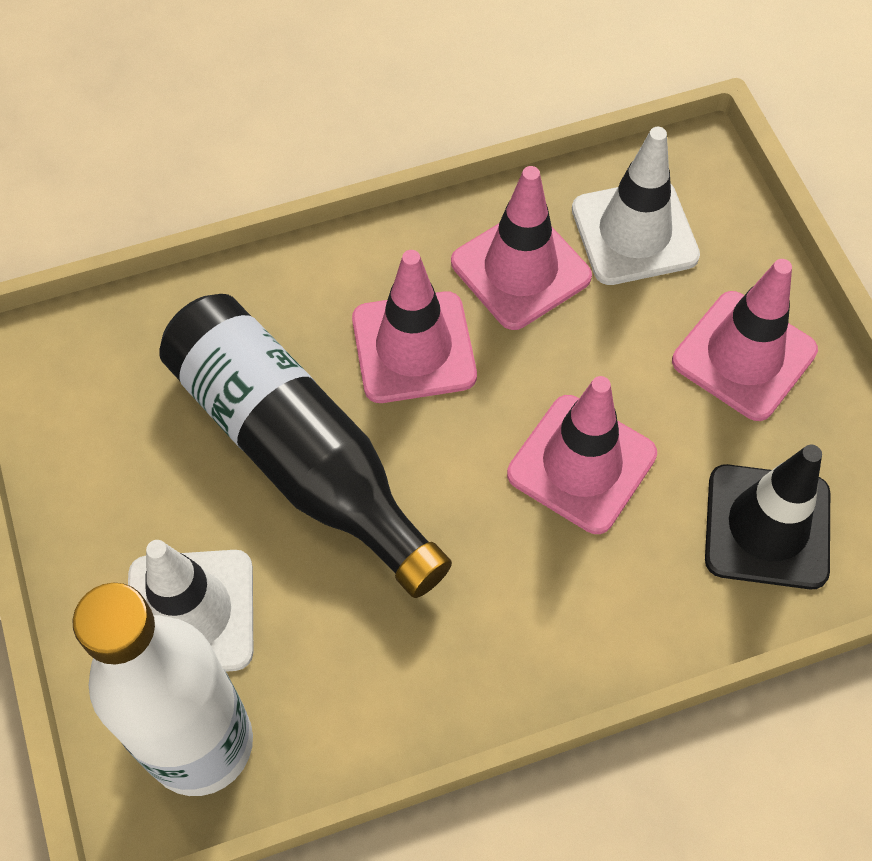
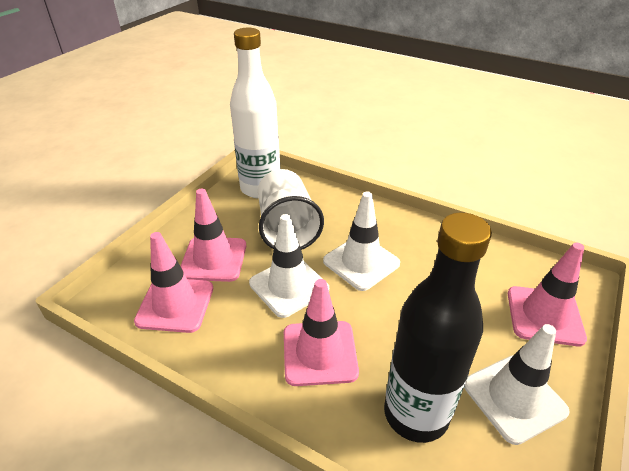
black traffic cone: [705,445,830,589] = 1 -> none = 0
white cup: none = 0 -> [258,169,324,250] = 1
white traffic cone: [128,540,253,672] [572,127,700,285] = 2 -> [249,214,329,318] [323,191,400,291] [464,324,570,445] = 3

